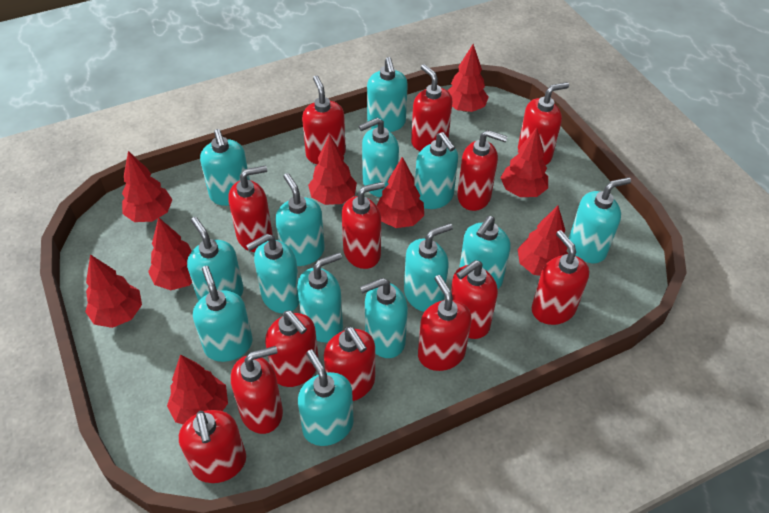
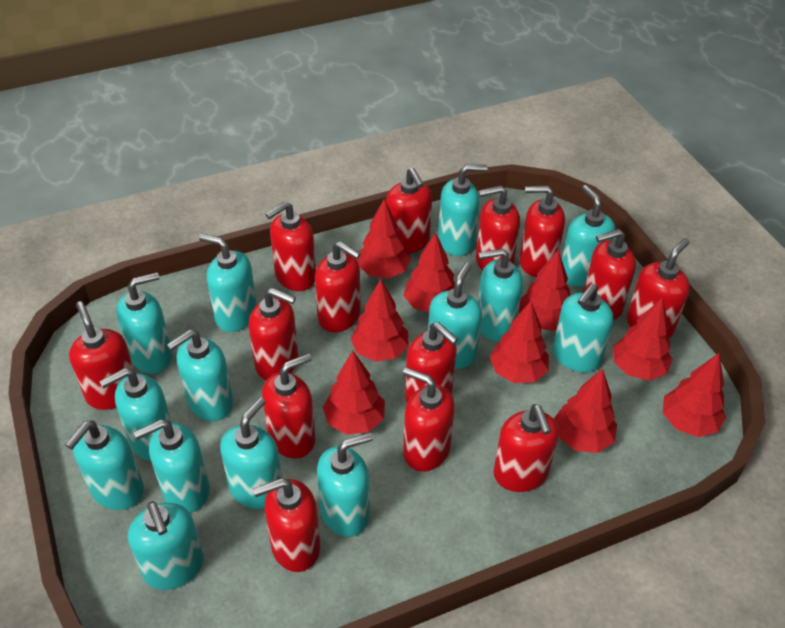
red soap dispenser: [179,410,246,483] [228,166,273,252] [231,346,283,434] [265,311,319,387] [302,75,346,164] [324,326,375,401] [342,182,385,269] [411,64,452,151] [418,275,472,371] [451,260,498,339] [457,130,508,211] [518,82,569,165] [532,230,589,325] = 13 -> [69,301,134,410] [249,288,298,380] [253,478,320,572] [262,353,315,459] [266,201,316,291] [315,241,361,332] [386,168,432,254] [403,368,455,472] [405,322,458,402] [476,185,520,271] [494,404,559,492] [519,185,565,277] [583,229,636,320] [627,238,690,338] = 14

